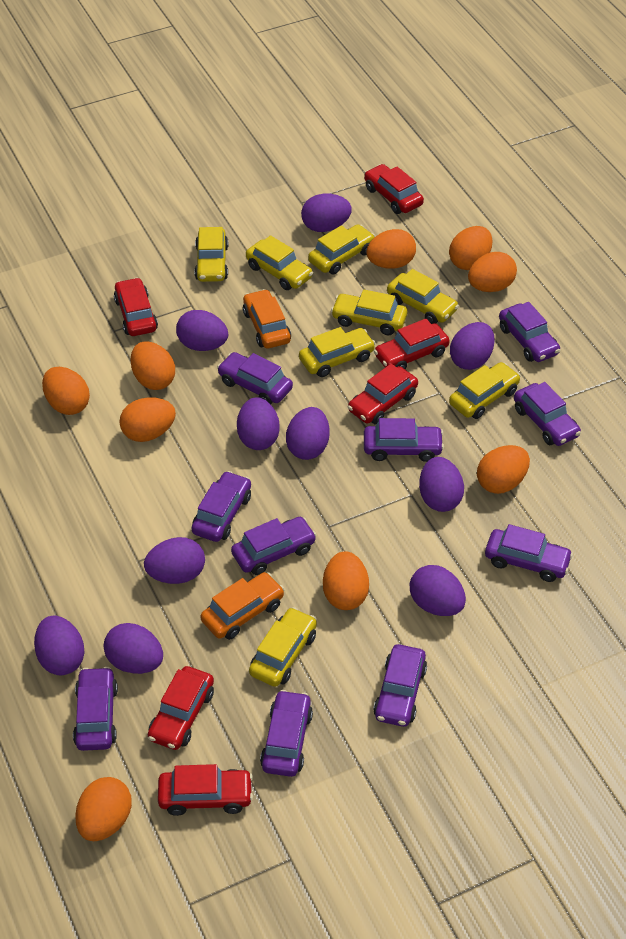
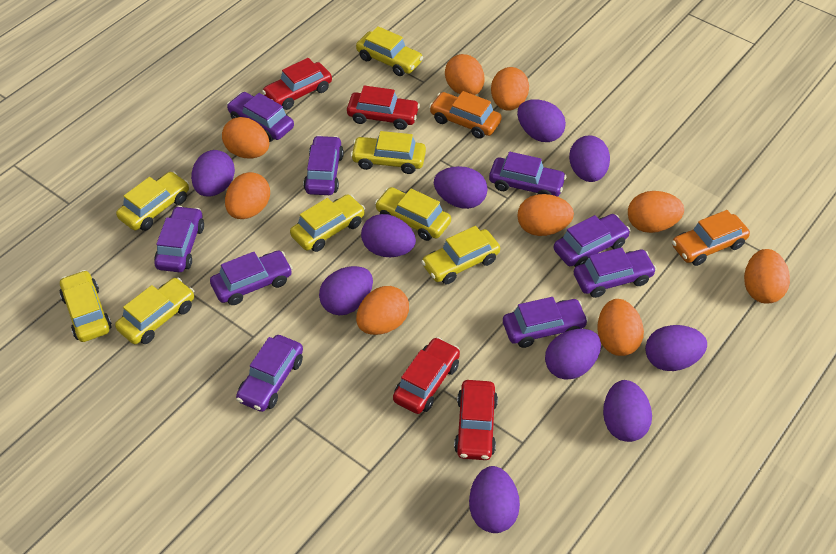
purple car: [73,667,118,751] [192,471,251,542] [217,352,293,404] [231,517,317,575] [260,690,313,777] [364,418,444,462] [373,644,427,727] [485,524,573,582] [499,302,560,362] [514,382,581,446] = 10 -> [154,206,204,272] [210,250,293,305] [227,92,294,142] [236,335,303,412] [303,135,344,195] [489,152,567,197] [503,297,589,348] [554,214,631,267] [574,247,657,298] = 9
red car: [114,278,158,336] [148,666,214,750] [158,764,253,816] [348,364,418,425] [364,164,424,214] [374,318,450,369] = 6 -> [262,58,332,110] [347,85,420,130] [393,337,460,414] [454,380,498,460] = 4

